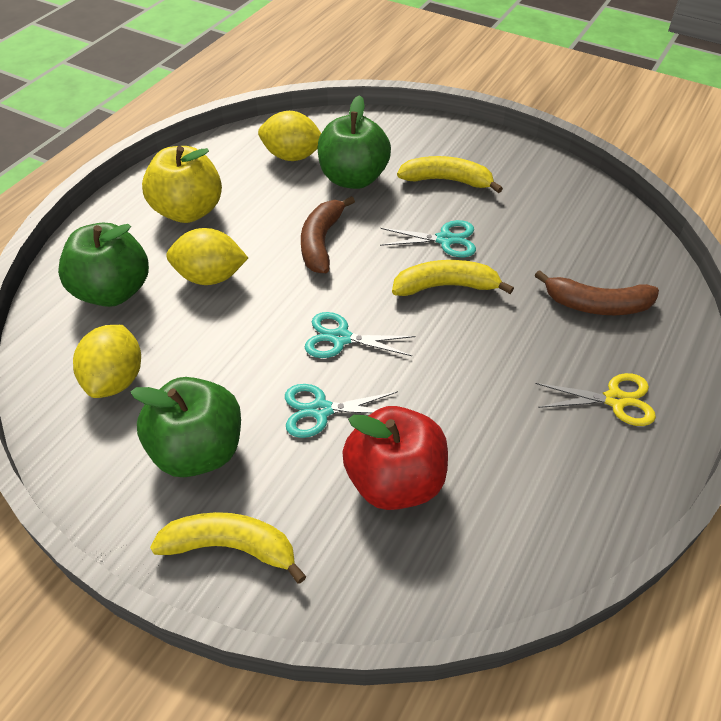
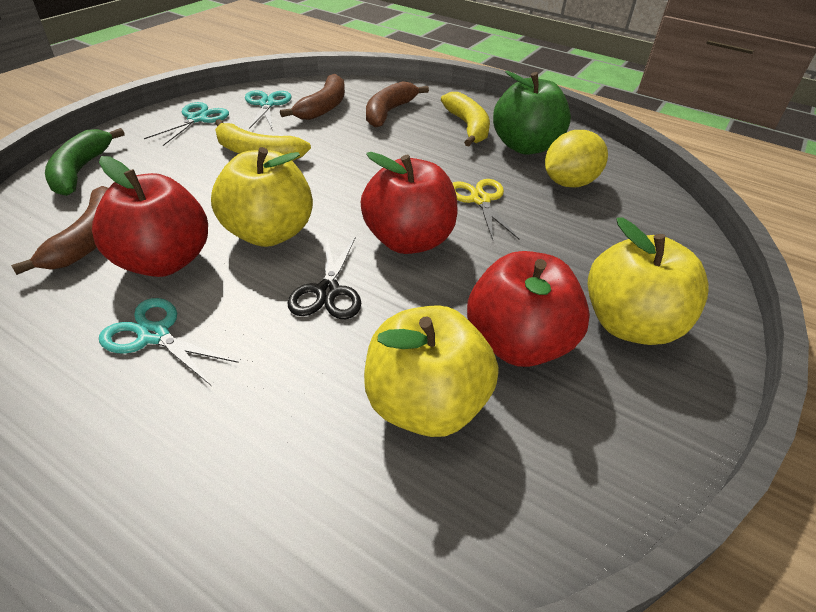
black scissors: none = 0 -> [287,238,361,319] = 1
brown banana: [301,196,355,273] [535,270,659,315] = 2 -> [11,186,108,275] [280,74,345,120] [366,81,429,128] = 3
green apple: [58,223,149,307] [131,377,241,477] [317,95,391,189] = 3 -> [493,71,571,155] = 1
green banana: none = 0 -> [45,128,125,196] = 1
red apple: [342,406,448,510] = 1 -> [92,156,208,277] [361,152,458,254] [467,251,590,367] = 3
yellow apple: [142,146,222,223] = 1 -> [211,147,313,247] [364,305,498,437] [588,217,708,345] = 3
yellow banana: [150,512,306,584] [392,260,514,296] [397,156,503,193] = 3 -> [215,119,311,161] [441,92,490,147] = 2
yellow lemon: [73,325,141,398] [166,228,248,285] [258,111,321,161] = 3 -> [545,130,608,188] = 1

